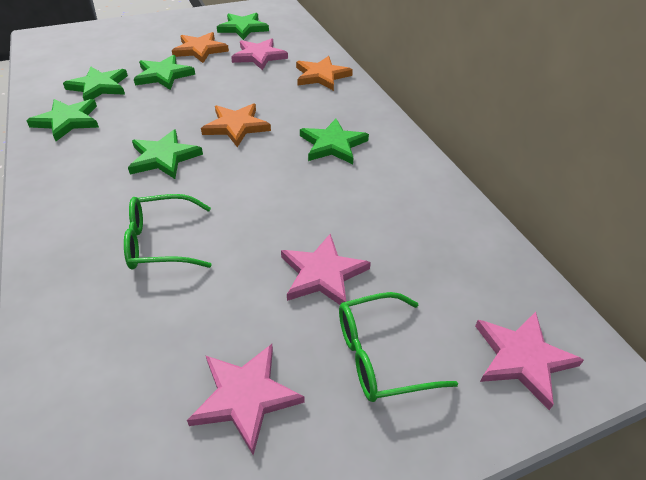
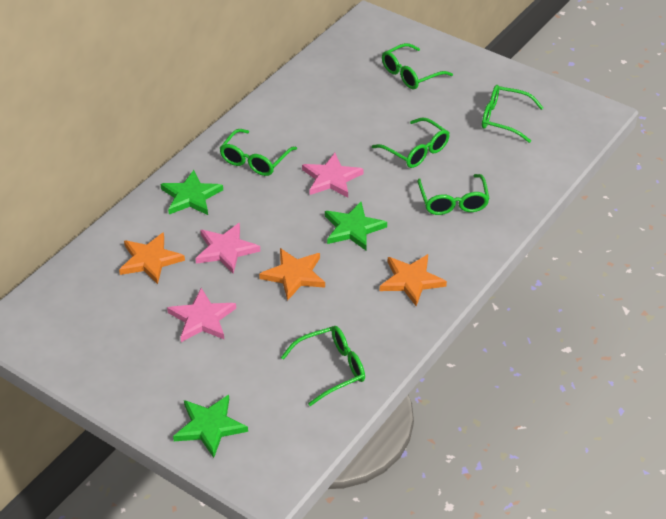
green glasses: [124,194,212,270] [339,292,458,402] = 2 -> [219,129,297,176] [281,326,365,406] [372,117,449,168] [382,43,453,89] [417,174,490,215] [482,85,543,143] = 6
green star: [26,99,99,141] [63,66,128,101] [128,129,203,179] [134,55,195,90] [217,13,269,40] [300,118,369,164] = 6 -> [160,170,223,215] [173,395,248,458] [325,202,387,250] = 3
pink star: [187,344,305,455] [231,38,288,70] [281,234,371,305] [475,312,584,410] = 4 -> [167,288,236,342] [195,223,260,274] [302,153,363,197] = 3

